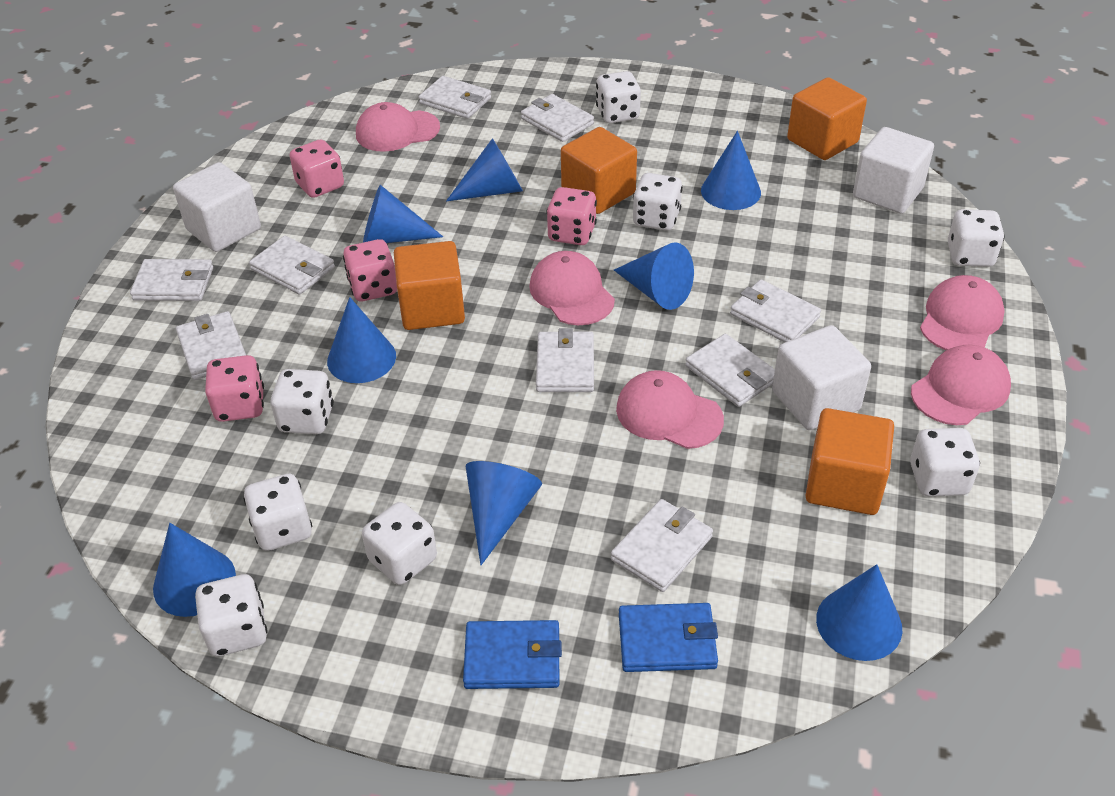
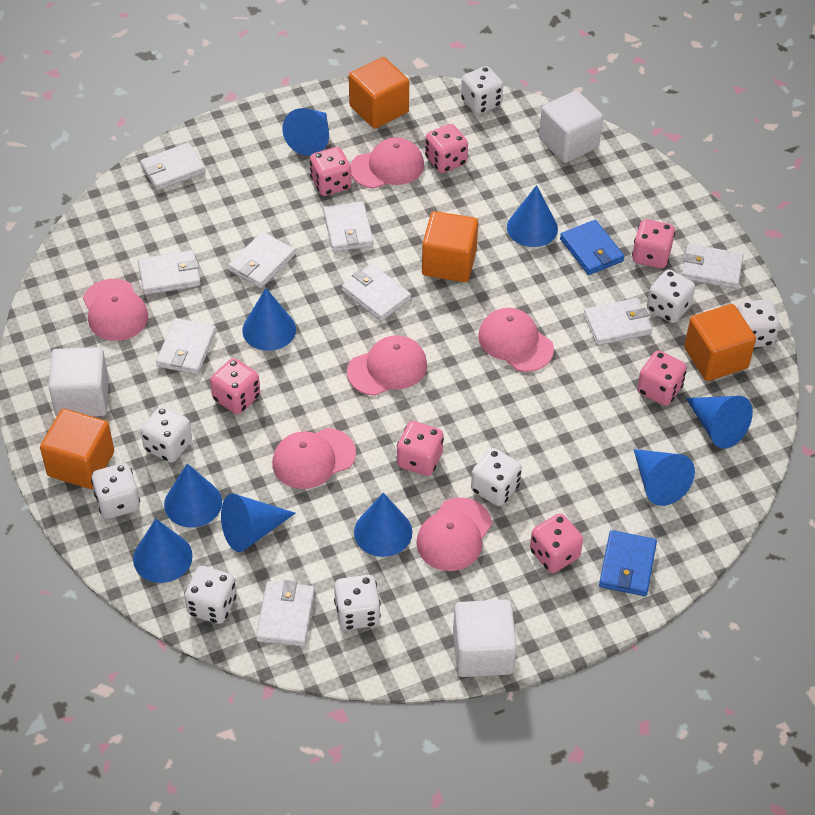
blue cone: [153,523,236,617] [327,297,396,383] [363,185,443,243] [446,138,523,201] [466,461,542,565] [614,242,694,310] [701,131,761,210] [816,564,902,661] = 8 -> [133,518,193,583] [164,463,222,528] [221,493,296,552] [242,288,296,351] [282,108,329,156] [354,493,412,557] [507,185,558,247] [634,449,695,506] [686,396,753,449] = 9
pink cap: [356,102,440,152] [529,251,615,325] [616,370,724,449] [911,344,1011,425] [920,275,1005,350] = 5 -> [83,279,148,341] [272,428,356,489] [347,335,427,396] [350,137,424,189] [416,498,492,571] [478,308,554,372] = 6
pink dice: [205,355,264,422] [290,139,344,198] [343,239,397,301] [546,187,597,245] = 4 -> [210,358,260,414] [310,147,351,196] [397,421,444,476] [425,124,468,173] [530,514,583,573] [632,219,675,269] [637,350,687,406] = 7

